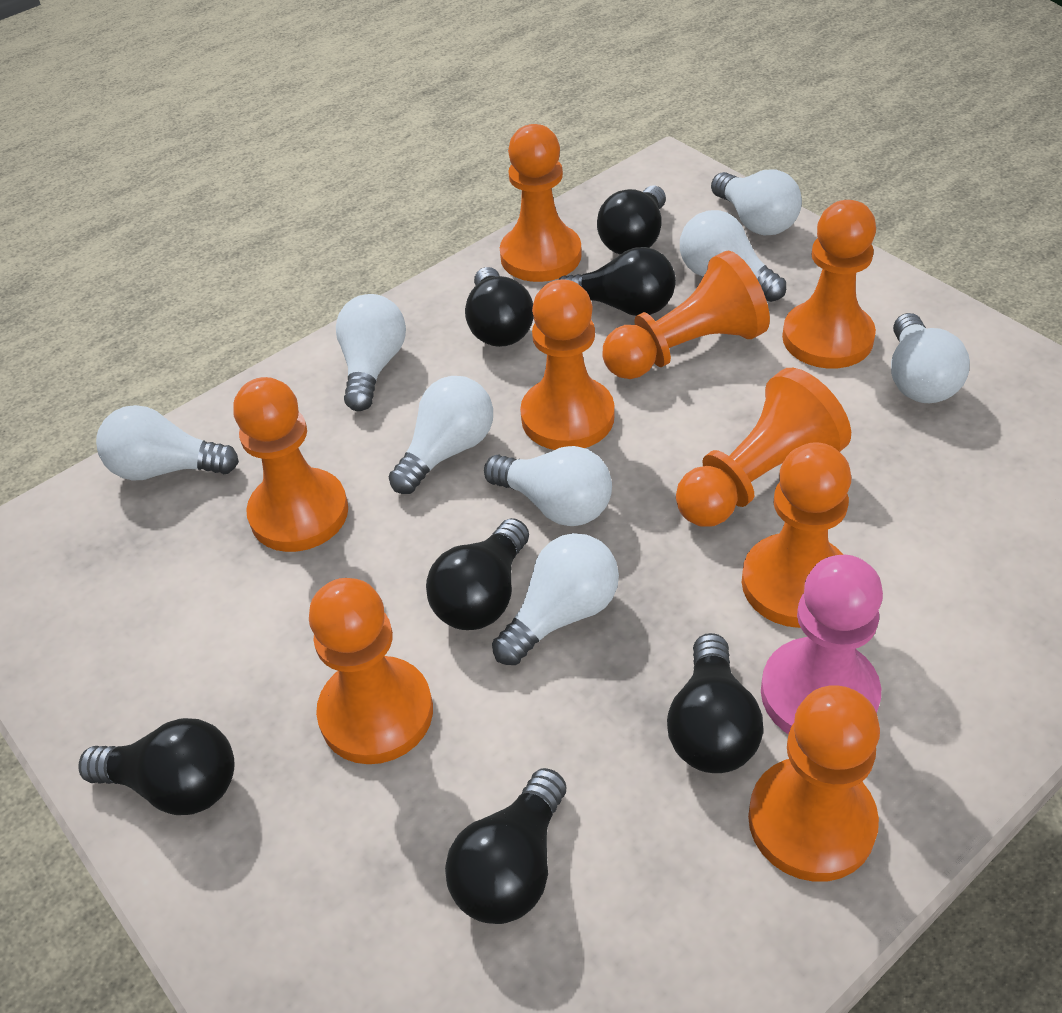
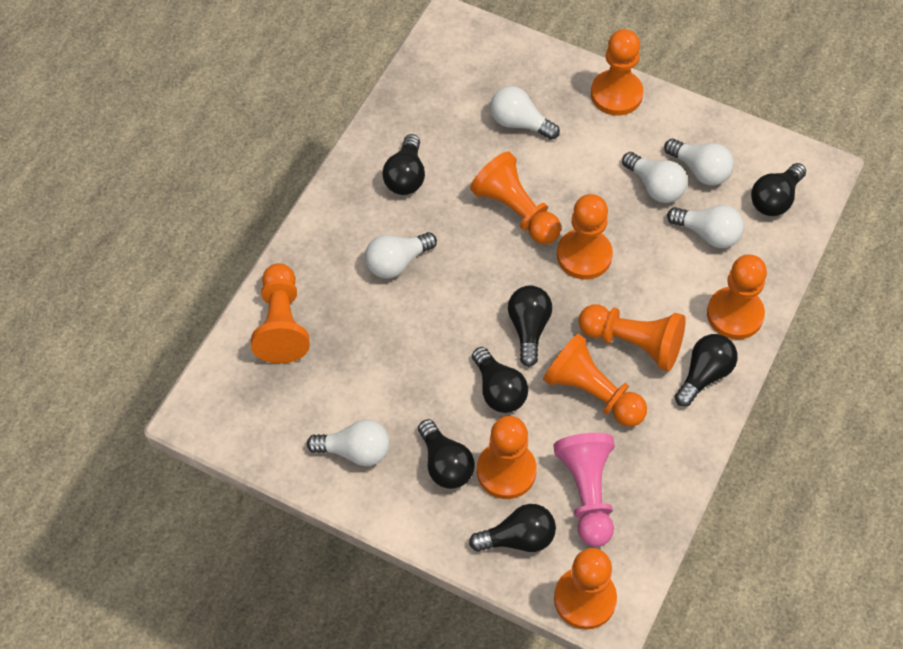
white light bulb: [96,405,239,481] [336,294,406,411] [389,376,493,494] [484,446,612,526] [492,533,619,665] [680,210,786,302] [711,170,802,235] [891,313,970,403] = 8 -> [307,419,390,466] [365,232,437,278] [490,86,560,140] [622,152,688,203] [664,139,734,185] [667,205,744,248] = 6

